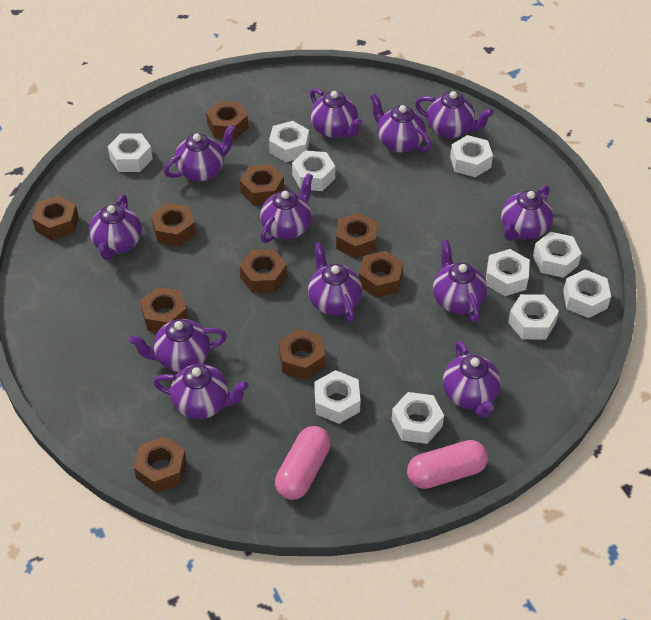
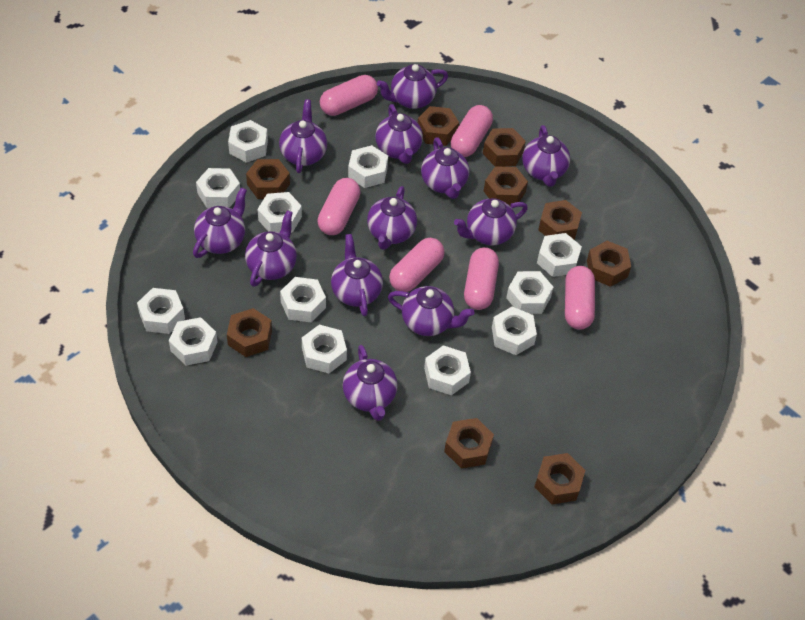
brown nut: [32,195,79,241] [134,436,187,493] [140,287,188,332] [151,203,196,247] [206,101,248,140] [240,164,284,206] [240,249,287,293] [279,329,325,380] [336,213,377,259] [359,251,403,298] = 10 -> [227,308,272,357] [246,159,290,199] [418,106,459,146] [444,418,494,469] [483,128,526,167] [484,166,528,206] [534,453,585,504] [538,200,582,240] [587,241,631,287] = 9
pink capsule: [275,426,331,500] [407,440,488,489] = 2 -> [317,178,361,235] [320,75,378,116] [389,238,445,292] [451,105,493,157] [464,247,499,310] [565,266,595,330] = 6
white nut: [108,133,153,172] [269,121,309,162] [292,150,335,191] [314,370,361,424] [392,392,444,444] [450,135,493,177] [486,249,530,296] [508,294,559,340] [533,232,582,278] [563,270,611,318] = 10 -> [137,288,185,334] [169,317,217,366] [196,168,240,208] [228,120,268,163] [258,192,302,233] [280,277,326,322] [302,325,347,373] [348,145,388,188] [424,345,471,395] [492,307,537,355] [506,271,553,314] [537,233,582,277] = 12

